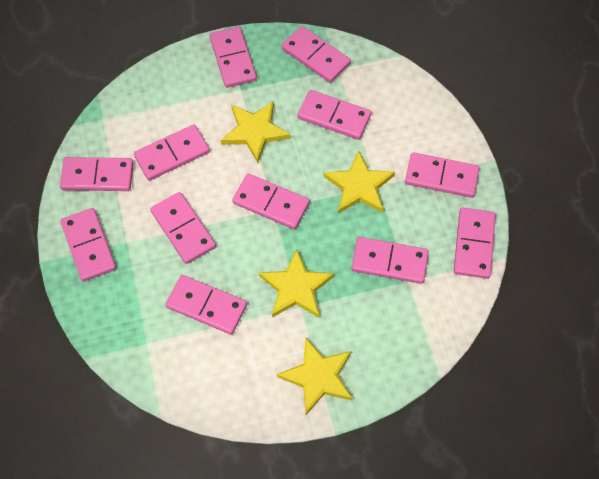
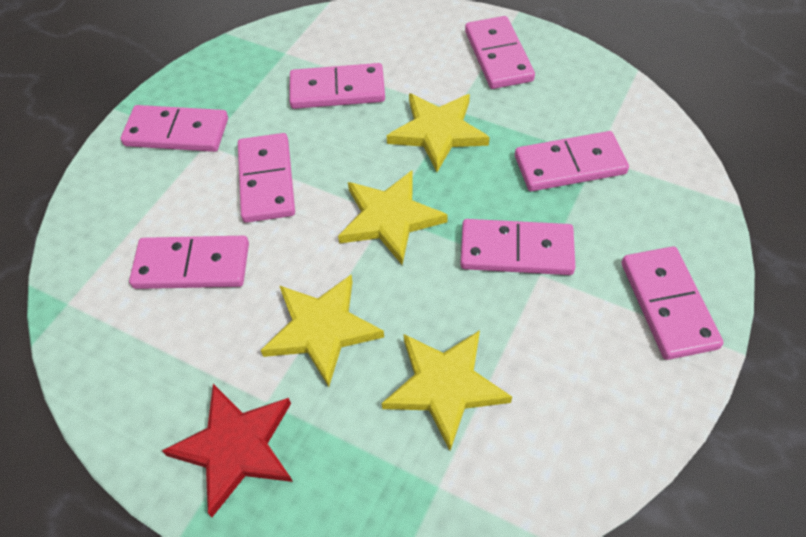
pink domino: [60,157,134,191] [60,208,116,282] [134,125,210,181] [150,192,216,264] [165,275,247,335] [210,27,257,88] [232,173,310,230] [282,26,351,83] [298,90,371,140] [351,237,429,284] [405,152,480,198] [454,208,496,279] = 12 -> [121,105,228,152] [129,236,249,289] [238,133,295,223] [289,63,385,109] [460,219,575,275] [465,16,535,89] [515,131,629,191] [622,246,724,360] = 8
red star: none = 0 -> [162,384,293,517] = 1

